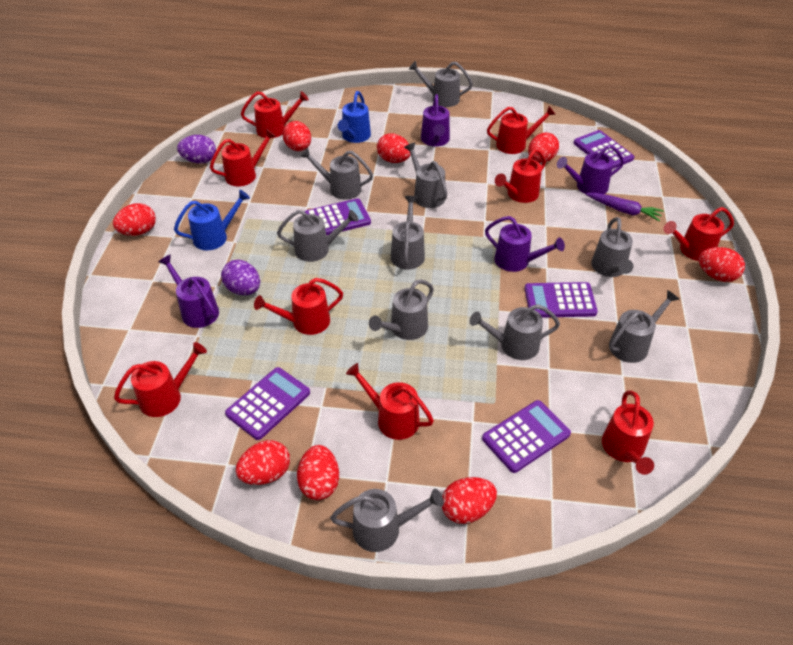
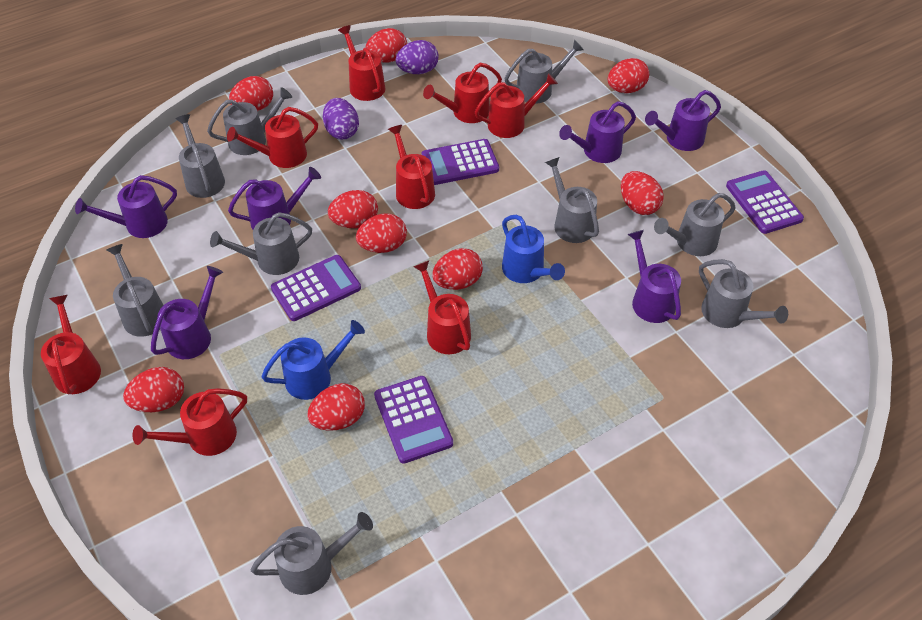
grey watering can: [277,210,359,262] [300,148,373,200] [330,489,444,552] [369,279,434,340] [391,196,425,269] [404,143,447,208] [409,61,473,107] [470,304,560,360] [591,217,633,277] [609,290,679,363] = 10 -> [106,244,164,337] [175,114,225,198] [207,87,292,155] [210,212,312,275] [251,512,373,595] [504,40,584,104] [545,157,599,243] [654,193,736,256] [699,259,788,328] = 9
purple calculator: [225,367,310,440] [304,198,371,235] [482,400,571,473] [525,282,598,318] [574,130,635,169] = 5 -> [271,255,361,321] [374,376,453,464] [422,139,499,185] [726,170,804,234] = 4
purple carrot: [585,193,664,221] = 1 -> none = 0
purple watering can: [158,254,219,328] [421,94,450,147] [485,216,565,272] [557,145,624,194] = 4 -> [75,175,177,238] [151,266,223,359] [228,167,321,229] [559,101,636,163] [627,230,681,323] [645,90,721,151] = 6
red egg: [113,203,156,236] [236,440,290,485] [282,121,311,151] [297,445,339,500] [377,133,411,163] [442,477,497,524] [528,132,559,163] [699,247,745,282] = 8 -> [123,367,184,412] [229,76,273,111] [307,383,365,431] [328,190,378,228] [356,214,407,253] [366,28,407,63] [432,248,483,290] [608,58,649,93] [621,171,664,215] = 9
red watering can: [114,342,207,417] [210,129,276,186] [241,91,309,138] [254,278,343,335] [346,363,434,440] [487,106,556,154] [495,149,546,203] [602,391,654,475] [664,207,734,261] = 9 -> [41,295,101,395] [132,388,247,456] [227,107,318,168] [338,25,385,101] [388,125,435,209] [413,261,471,354] [423,63,502,123] [475,73,558,138] = 8

